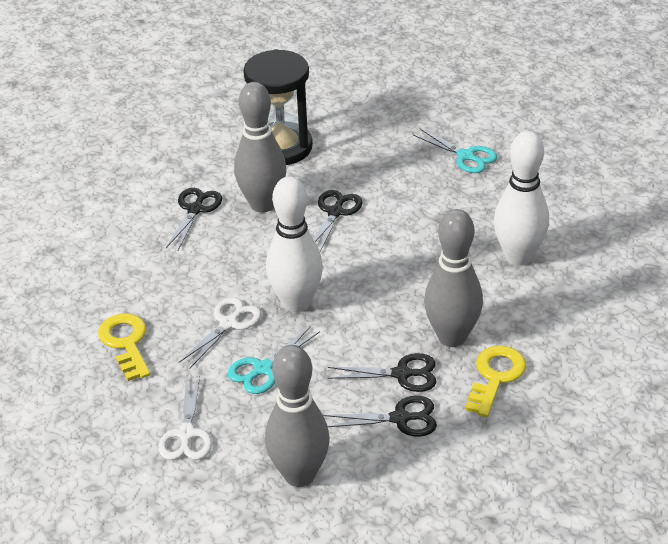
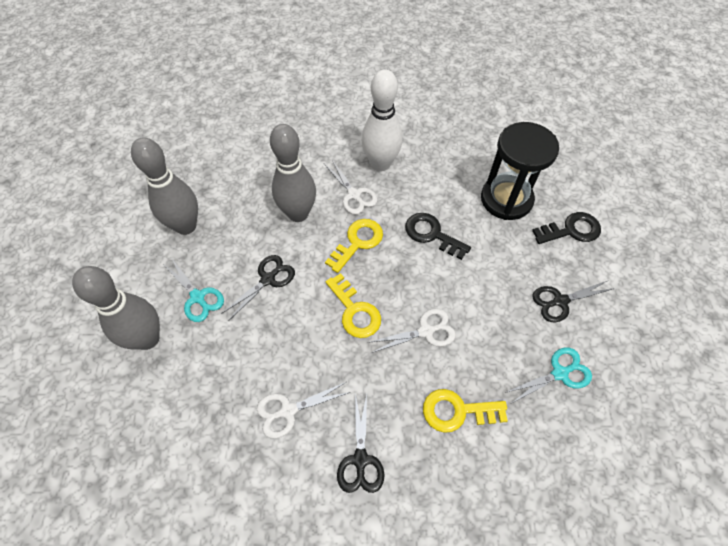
black key: none = 0 -> [405,213,471,260] [532,212,601,244] = 2
black scissors: [166,188,222,250] [314,190,362,252] [323,396,437,437] [327,353,436,392] = 4 -> [221,255,295,321] [337,393,384,493] [532,280,615,322] = 3
white bowling pin: [266,177,323,312] [494,131,549,266] = 2 -> [361,69,403,171] = 1
white scissors: [158,376,212,460] [179,297,262,369] = 2 -> [257,382,350,439] [324,160,378,215] [368,308,456,353] = 3
yellow key: [99,313,150,381] [466,346,527,417] = 2 -> [325,219,383,273] [326,273,381,338] [423,389,508,433] = 3

